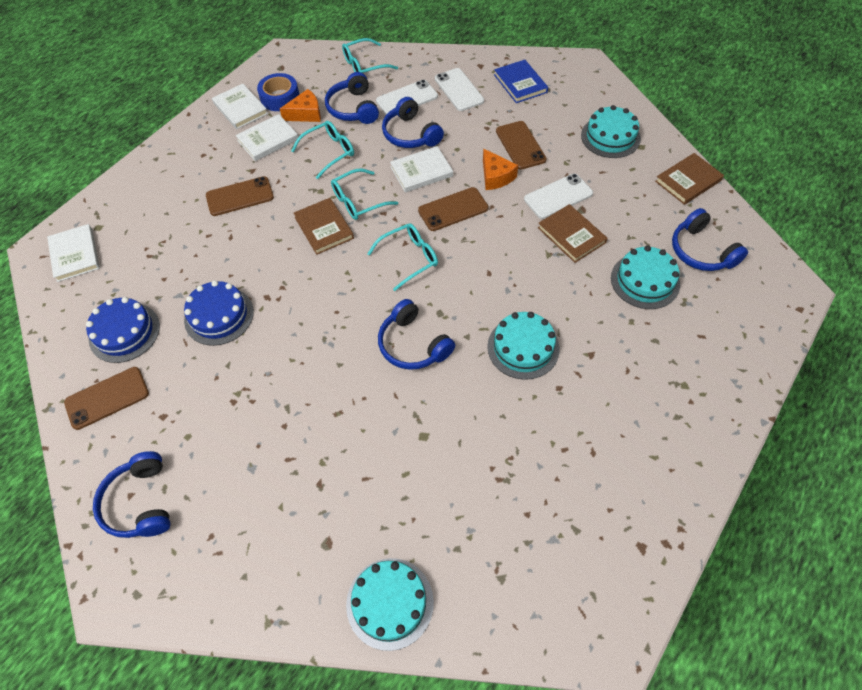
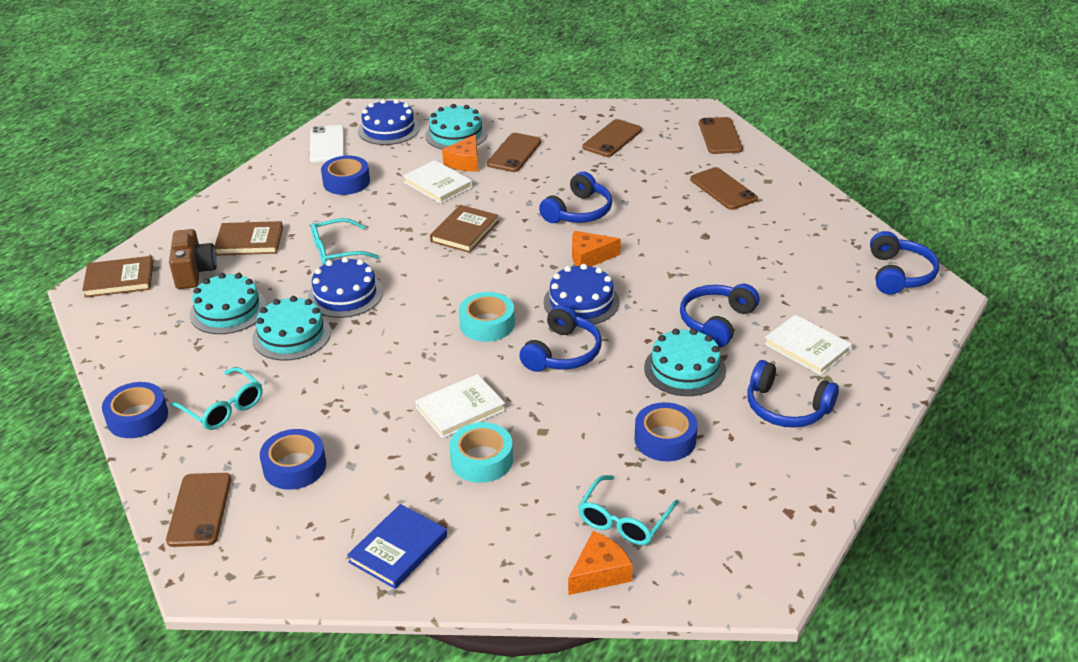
blue cake: [86,297,160,363] [184,280,254,346] = 2 -> [308,257,383,318] [358,99,420,145] [544,264,620,324] = 3
blue tape: [257,73,300,111] = 1 -> [102,382,168,438] [260,429,326,490] [321,156,370,195] [635,402,698,461] = 4
brown camera: none = 0 -> [169,229,217,289] = 1
brown phone: [64,367,149,430] [206,176,274,216] [418,187,489,231] [496,121,547,170] = 4 -> [166,473,231,547] [487,133,542,172] [582,119,642,157] [690,167,758,210] [699,117,743,154] = 5
orange cheese: [280,89,321,122] [483,148,518,190] = 2 -> [442,134,478,171] [568,531,633,595] [572,231,621,267] = 3
turquoise glasses: [291,121,354,179] [331,168,398,220] [342,38,398,73] [367,223,438,291] = 4 -> [170,367,263,430] [311,218,379,265] [578,475,679,545] = 3
turquoise tape: none = 0 -> [449,422,513,483] [459,292,515,342] = 2
white book: [47,224,100,282] [212,84,268,129] [235,114,298,161] [390,146,453,193] = 4 -> [403,160,473,204] [415,374,505,439] [764,314,852,375] = 3
white phone: [376,80,438,115] [435,68,484,111] [524,174,593,219] = 3 -> [310,125,344,162] = 1

